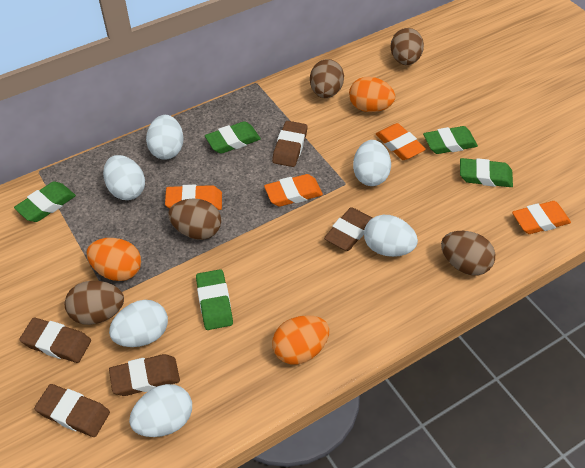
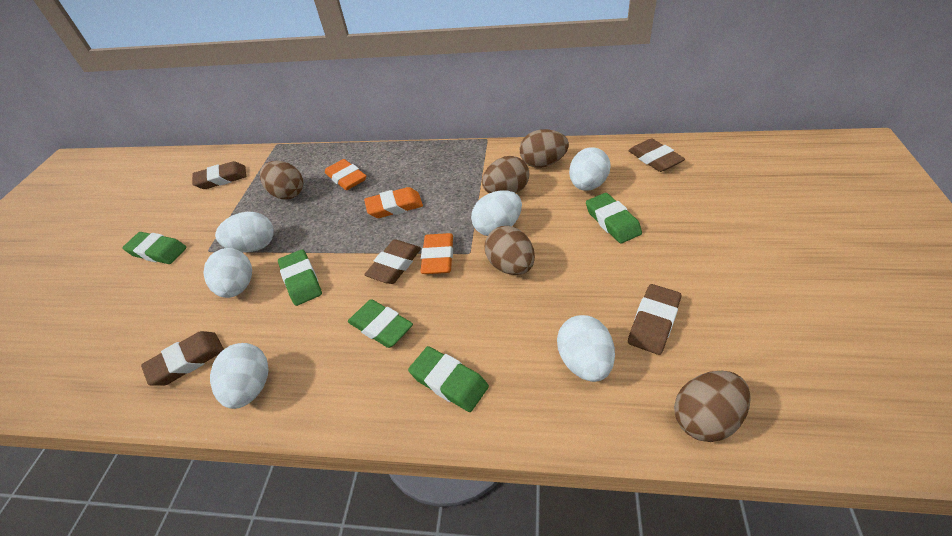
orange egg: [87,238,141,281] [272,315,329,364] [349,77,395,112] = 3 -> none = 0
orange eraser: [165,185,222,210] [264,174,323,207] [376,123,426,160] [512,201,571,234] = 4 -> [325,159,366,190] [364,187,423,218] [420,233,453,274] = 3

